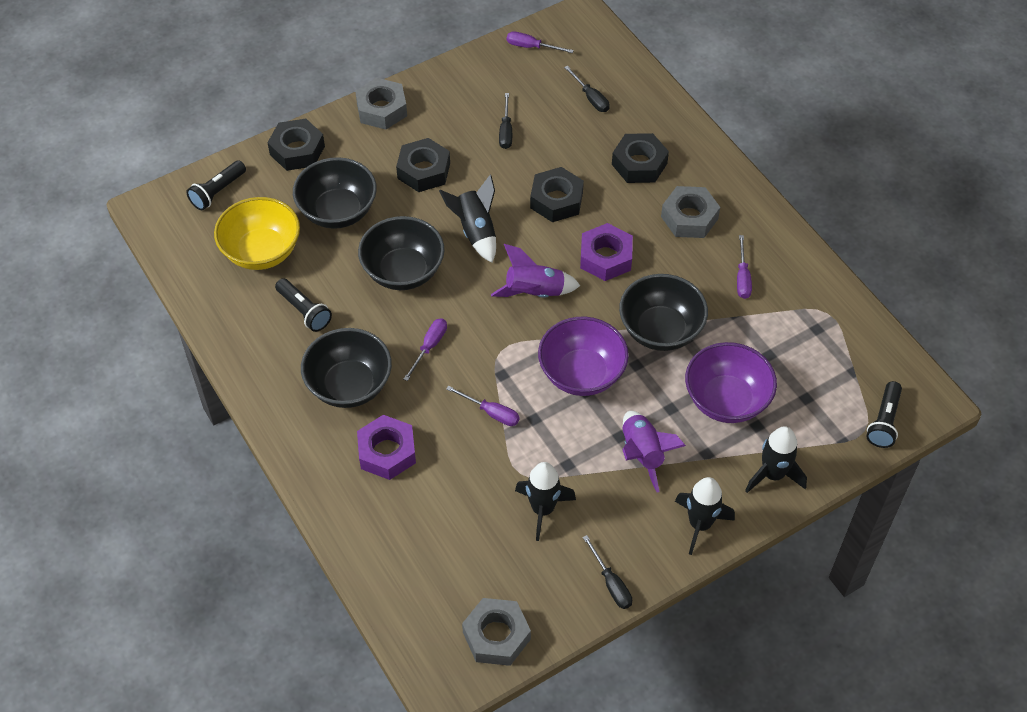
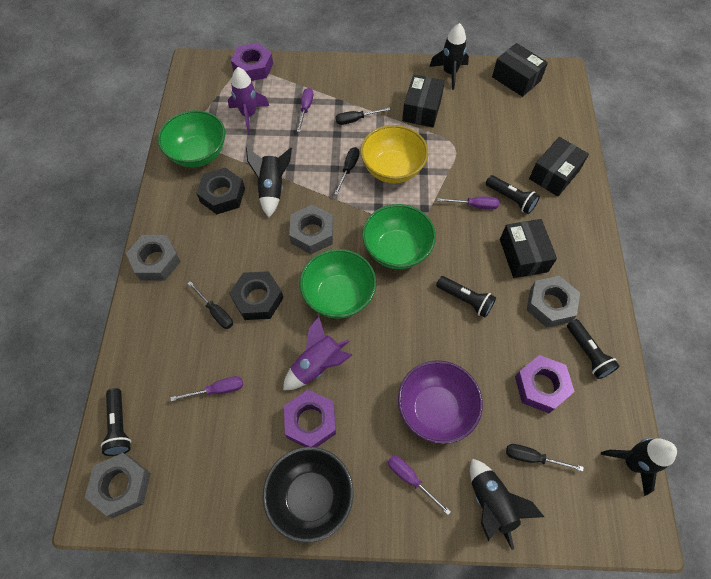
black bowl: [293,157,377,229] [301,328,392,408] [358,216,444,290] [619,274,708,351] = 4 -> [263,447,354,543] = 1
black box: none = 0 -> [402,74,445,127] [492,43,548,97] [500,219,557,278] [529,137,589,196] = 4
black flashlight: [186,160,246,210] [275,278,332,332] [866,381,902,448] = 3 -> [101,388,131,456] [436,276,496,318] [486,175,540,214] [567,319,620,379] = 4
black nut: [267,119,325,171] [396,138,450,192] [530,167,584,222] [612,133,669,183] = 4 -> [196,167,245,214] [229,271,283,320] = 2
black screwdriver: [499,93,512,149] [564,66,609,112] [583,535,632,609] = 3 -> [187,281,233,329] [334,147,360,195] [336,107,391,125] [506,444,584,471] = 4
green bowl: none = 0 -> [158,110,225,168] [299,249,376,319] [362,204,436,269] = 3
grey nut: [355,78,407,130] [462,598,531,666] [661,186,720,238] = 3 -> [85,453,151,518] [126,235,181,281] [289,205,333,254] [527,276,580,328] = 4
purple bowl: [538,317,629,396] [685,342,777,423] = 2 -> [398,360,483,444] = 1
purple nut: [357,415,416,480] [580,223,633,281] = 2 -> [231,43,273,81] [284,390,336,447] [515,355,575,413] = 3

